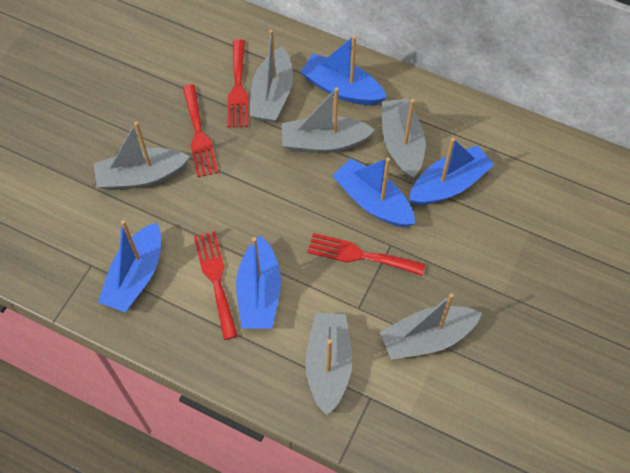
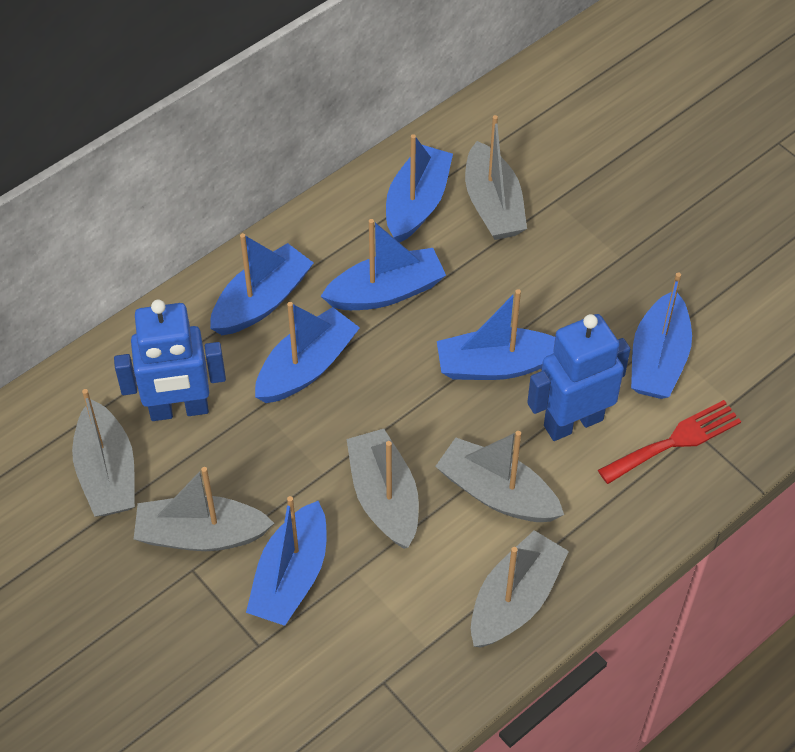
blue boat: [98,220,161,312] [236,235,281,328] [300,35,387,105] [332,157,415,227] [409,138,494,205] = 5 -> [210,233,313,335] [246,496,326,626] [255,302,360,403] [321,219,446,310] [386,134,453,243] [437,289,555,380] [631,272,692,399] = 7
blue robot: none = 0 -> [114,299,226,421] [527,314,630,441] = 2
red fork: [183,84,218,177] [194,231,238,340] [227,39,248,127] [307,233,425,276] = 4 -> [598,400,741,484] = 1

